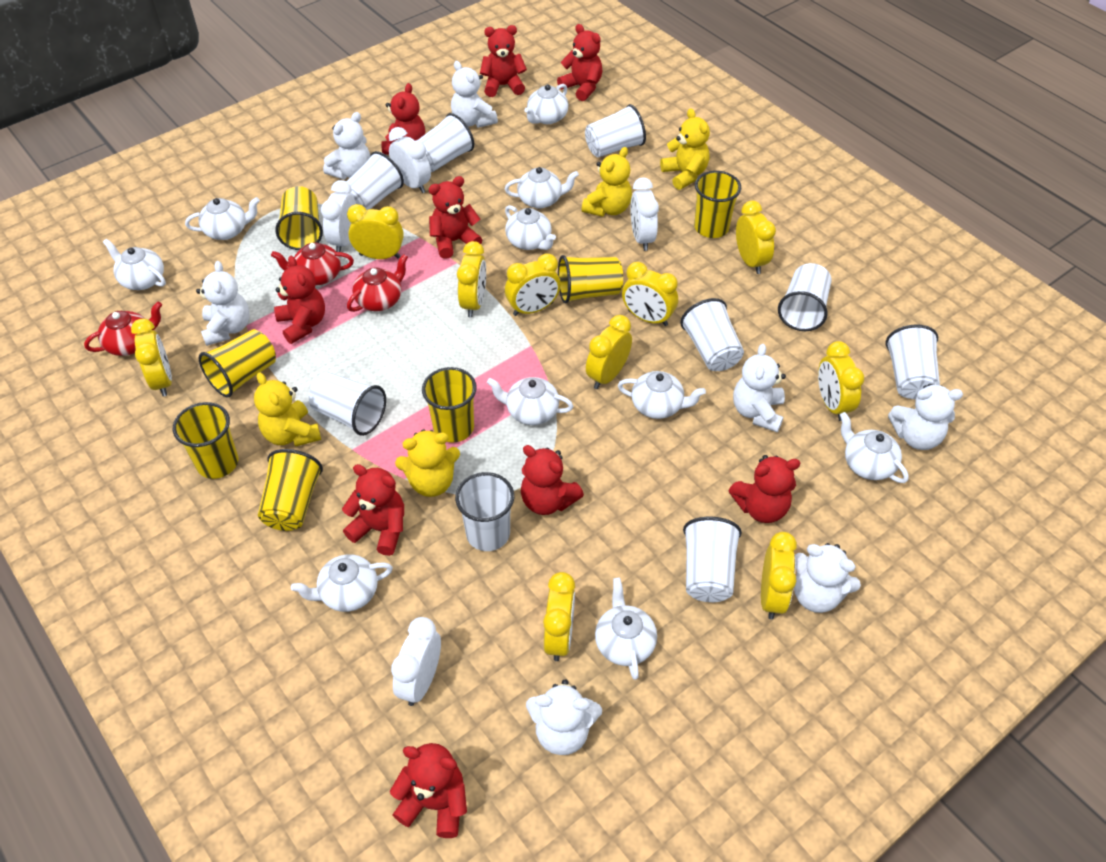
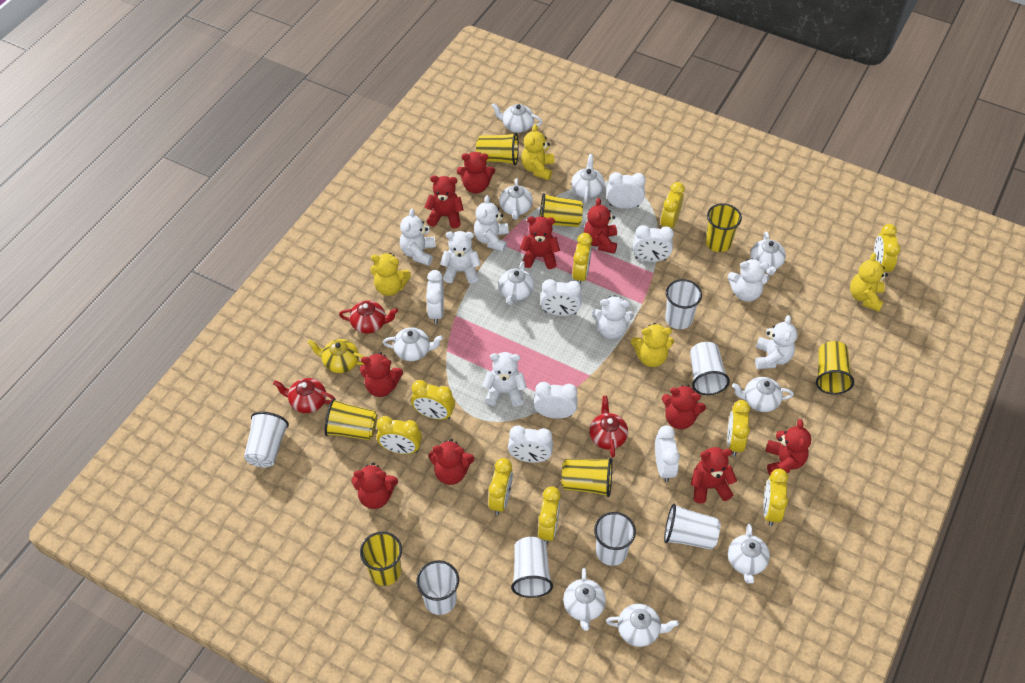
red teddy bear: [274,256,325,344] [342,464,404,556] [381,83,425,154] [390,743,467,838] [429,176,482,259] [480,25,527,97] [521,445,584,515] [557,24,602,101] [728,455,800,523] = 9 -> [351,462,398,509] [360,352,403,397] [424,175,464,228] [429,439,474,485] [457,152,495,194] [520,216,560,269] [584,198,617,254] [662,385,706,429] [690,447,737,503] [766,419,811,475] = 10
white clock: [321,180,356,252] [389,127,431,193] [391,617,441,706] [631,177,659,251] = 4 -> [426,270,444,324] [508,426,553,463] [534,382,578,419] [540,279,582,316] [607,172,646,209] [633,225,674,262] [655,425,680,482] = 7
white cup: [309,372,386,436] [343,151,404,210] [417,113,474,172] [455,472,514,551] [585,104,646,157] [680,298,744,371] [683,517,742,602] [778,263,831,331] [885,324,940,399] = 9 -> [244,412,289,468] [416,560,459,615] [511,537,553,598] [594,512,636,566] [664,504,720,550] [665,279,702,329] [690,342,730,395] = 7
yellow clock: [131,318,172,397] [347,204,404,259] [457,241,486,317] [505,253,561,316] [543,572,575,661] [586,315,632,389] [622,262,678,326] [736,201,776,274] [761,532,797,619] [818,341,864,421] = 10 -> [377,416,422,454] [411,380,455,420] [488,458,513,515] [538,486,561,544] [572,233,592,284] [660,182,685,229] [727,400,750,456] [763,469,788,526] [874,224,901,272] = 9
yellow teapot: none = 0 -> [308,339,364,373] = 1

